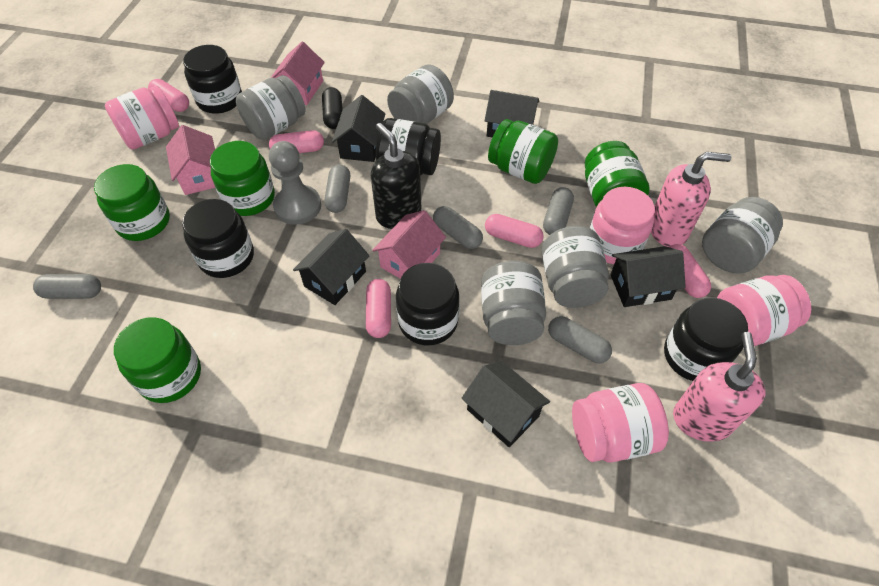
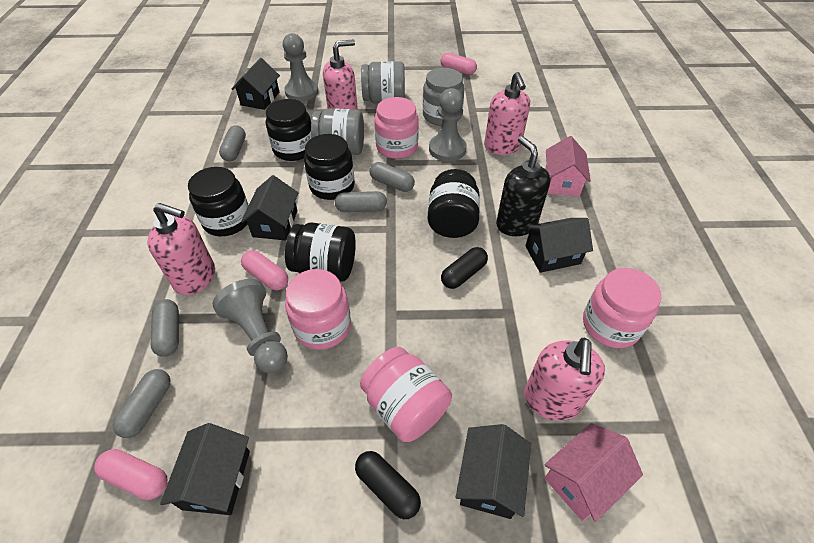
black capsule: [322,87,343,129] = 1 -> [355,451,421,519] [441,247,488,289] = 2
green jar: [94,164,170,241] [114,317,201,403] [210,141,275,216] [488,119,558,184] [585,141,650,207] = 5 -> none = 0
grey jar: [236,75,305,140] [387,65,454,124] [481,261,546,345] [541,226,609,308] [702,197,783,274] = 5 -> [311,109,364,155] [361,61,405,104] [423,68,465,126] = 3
grey pawn: [269,141,321,225] = 1 -> [213,279,288,373] [283,33,318,101] [429,88,467,161] = 3
pink capsule: [148,79,189,112] [269,130,324,153] [366,279,391,338] [485,214,544,248] [670,244,711,298] = 5 -> [94,449,168,500] [241,250,288,290] [441,53,477,75] = 3
pink house: [166,125,215,195] [270,42,325,105] [372,210,446,279] = 3 -> [544,423,643,522] [545,136,591,197] = 2
pink soap dispenser: [651,152,731,247] [673,332,766,442] = 2 -> [147,203,215,296] [323,40,358,110] [484,72,530,155] [524,338,605,421] = 4

